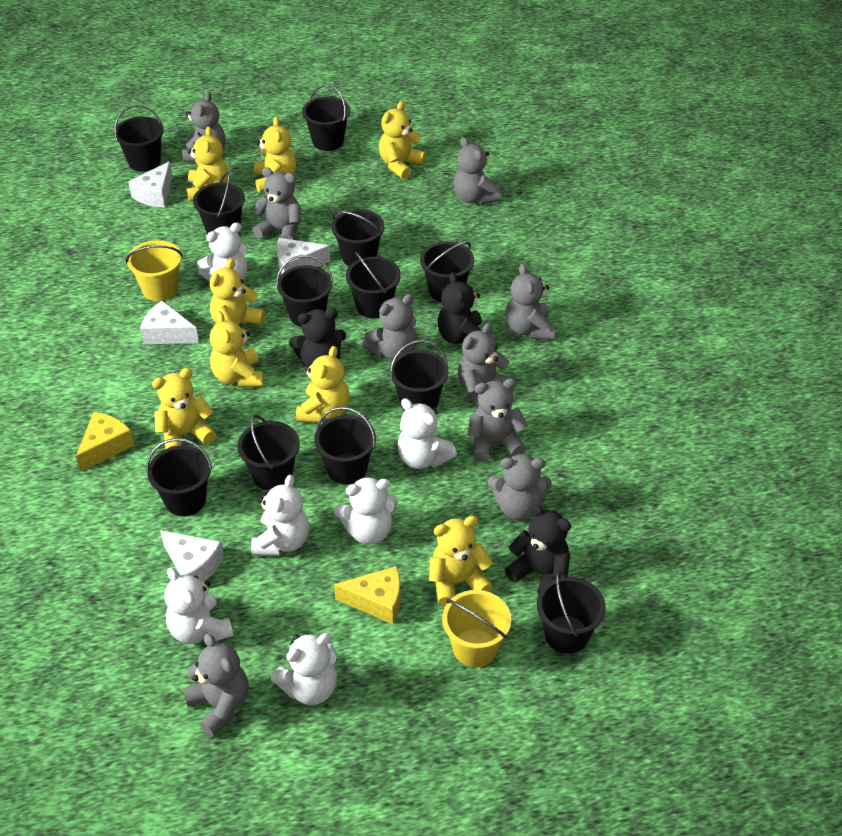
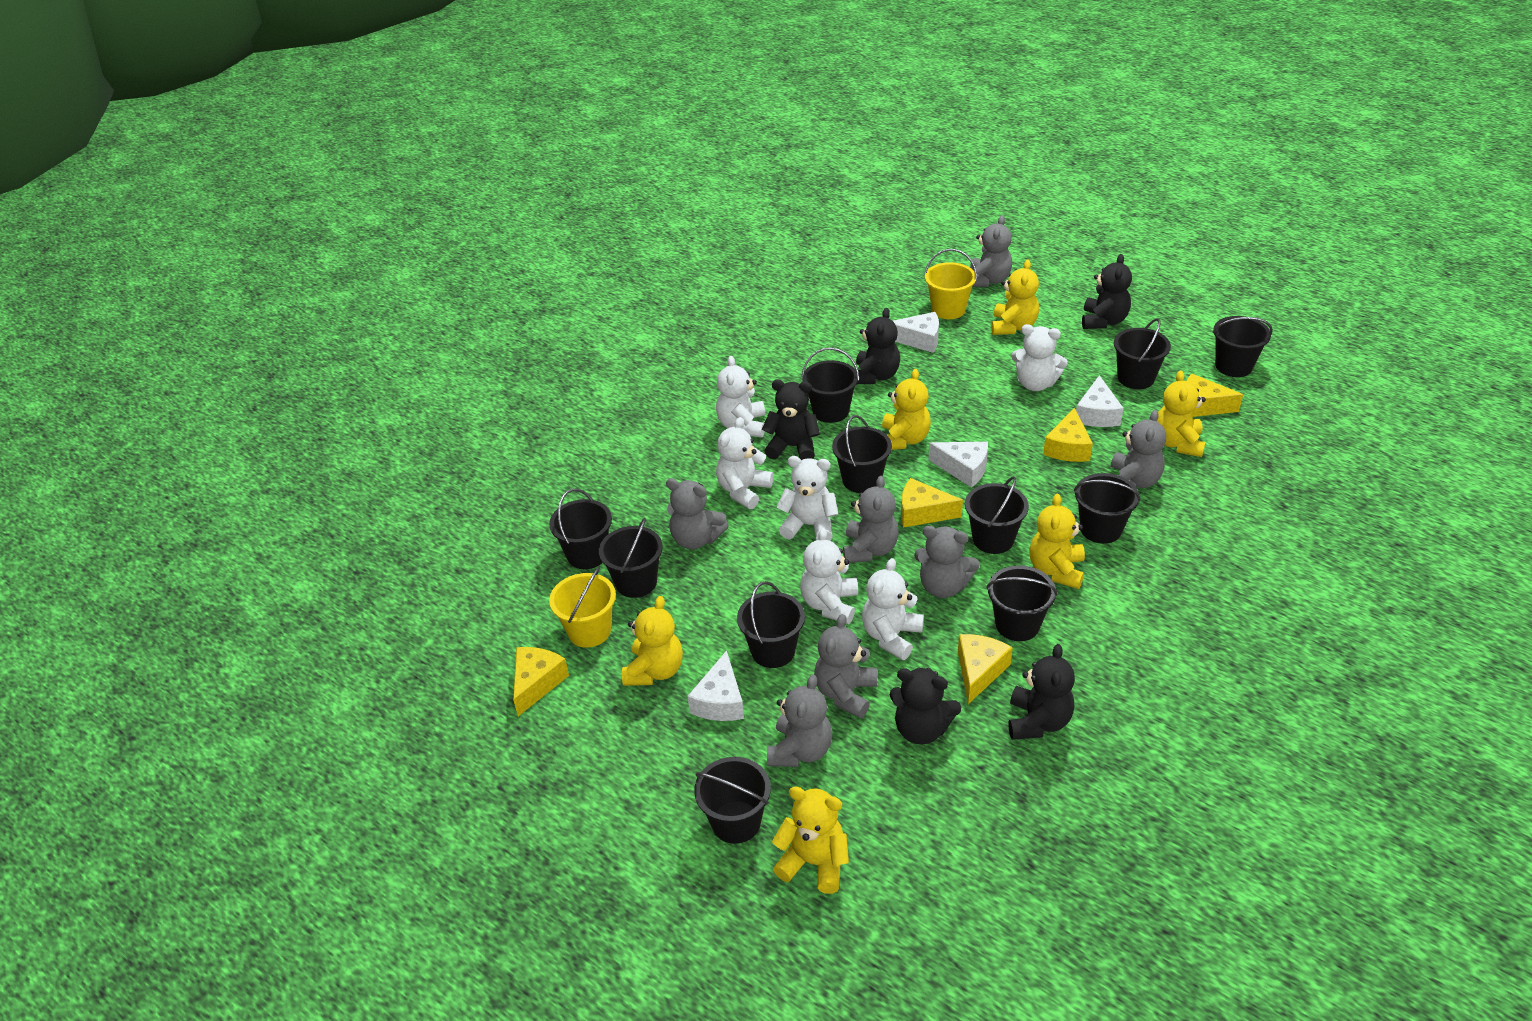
black bucket: [114,104,164,172] [146,438,212,516] [193,173,245,234] [238,415,300,490] [276,255,333,327] [302,84,350,151] [314,407,376,485] [332,209,384,266] [346,252,401,319] [390,340,449,411] [420,242,474,302] [537,571,606,654] = 12 -> [549,488,612,569] [599,518,663,598] [694,757,771,844] [737,581,805,668] [802,347,859,423] [832,415,892,493] [965,476,1029,554] [986,565,1058,641] [1074,473,1140,544] [1114,318,1171,389] [1212,316,1273,377] = 11
black teddy bear: [289,309,346,366] [438,272,482,344] [505,504,571,595] = 3 -> [762,379,820,460] [856,308,900,384] [890,667,961,745] [1009,644,1075,740] [1082,254,1132,329] = 5
grey teddy bear: [182,92,225,162] [183,633,249,737] [252,167,301,240] [363,294,417,360] [453,137,501,205] [458,322,510,407] [467,378,528,462] [488,453,551,521] [506,264,555,340] = 9 -> [666,478,729,549] [767,675,832,767] [814,614,877,718] [843,476,899,563] [914,526,980,598] [970,215,1012,287] [1111,410,1166,488] = 7
yellow cheese: [76,412,134,472] [334,566,401,624] = 2 -> [513,647,569,716] [901,478,963,528] [958,634,1013,704] [1043,408,1093,462] [1187,374,1243,417] = 5
yellow teddy bear: [152,368,216,449] [187,126,229,202] [210,258,265,339] [210,311,264,388] [254,117,296,193] [296,346,350,423] [379,101,426,179] [429,516,493,607] = 8 -> [622,596,683,686] [772,786,849,894] [882,369,931,450] [991,260,1039,335] [1029,494,1085,589] [1157,370,1206,457] = 6

